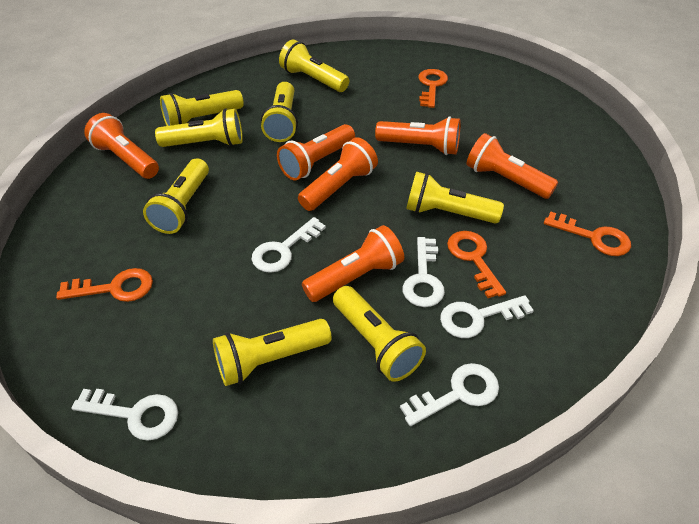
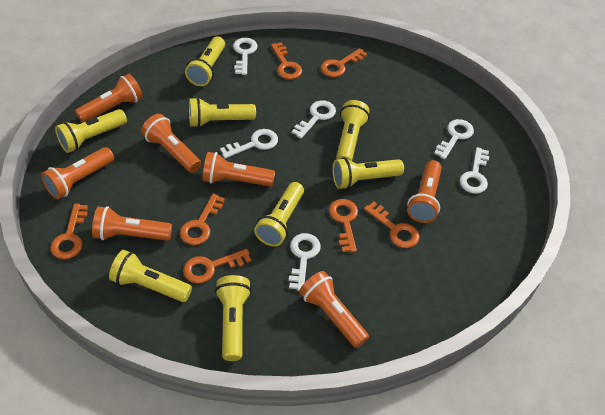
orange flashlight: [84,113,159,179] [277,124,355,181] [298,137,378,211] [302,225,404,302] [375,117,461,155] [466,133,558,199] = 6 -> [41,147,114,199] [75,74,143,123] [92,206,172,241] [141,114,201,173] [202,152,275,187] [299,271,369,348] [407,160,442,223] = 7
orange key: [56,268,153,302] [418,69,448,108] [447,231,506,298] [544,211,631,256] = 4 -> [50,203,88,259] [180,193,225,245] [183,249,251,283] [271,42,302,79] [321,48,367,77] [329,199,358,253] [364,201,420,248] = 7
white key: [71,389,178,441] [251,217,326,273] [400,363,499,426] [403,237,445,307] [440,295,534,338] = 5 -> [220,129,278,159] [233,38,257,75] [289,233,321,291] [292,100,336,138] [434,119,474,159] [460,147,489,194] = 6

